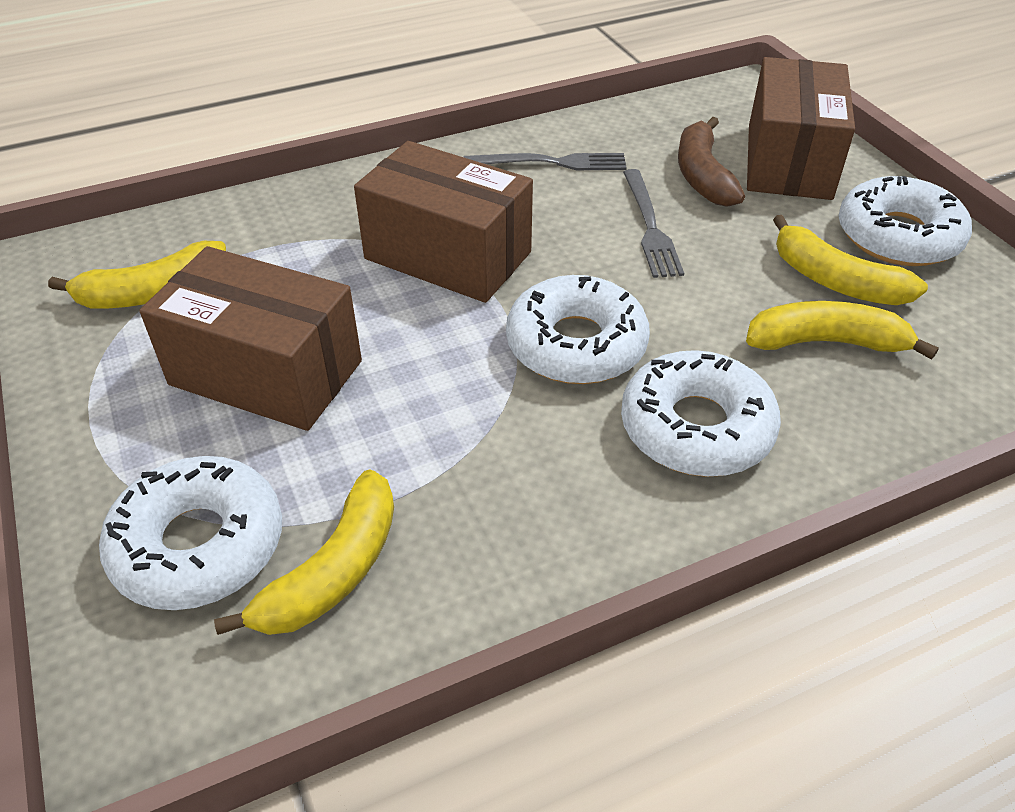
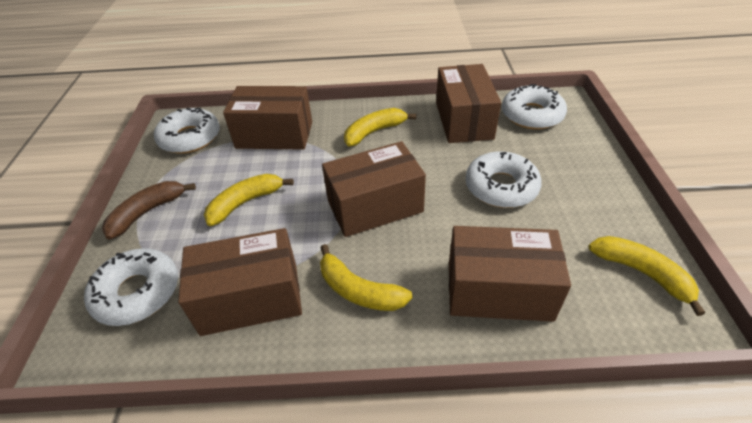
brown box: [139,246,362,431] [354,141,533,303] [747,57,855,200] = 3 -> [178,228,302,336] [223,86,312,149] [322,141,426,237] [436,64,501,143] [449,226,571,322] = 5
grey fork: [464,153,627,170] [623,169,684,278] = 2 -> none = 0

